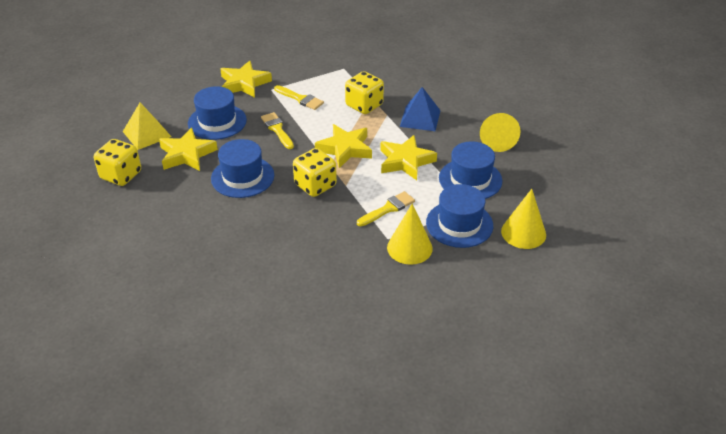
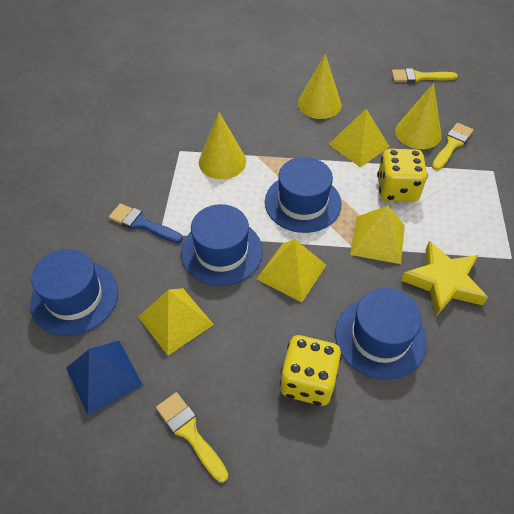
blue brush: none = 0 -> [109,203,183,243] = 1
yellow dice: [94,139,141,186] [293,148,337,197] [345,71,384,114] = 3 -> [280,335,342,406] [377,149,428,202] = 2
yellow pyramid: [123,103,171,150] = 1 -> [138,288,214,356] [257,239,326,302] [329,109,390,168] [350,205,405,264] = 4
yellow star: [159,128,218,171] [220,60,272,98] [315,124,372,168] [381,135,437,180] = 4 -> [401,241,488,316] = 1

